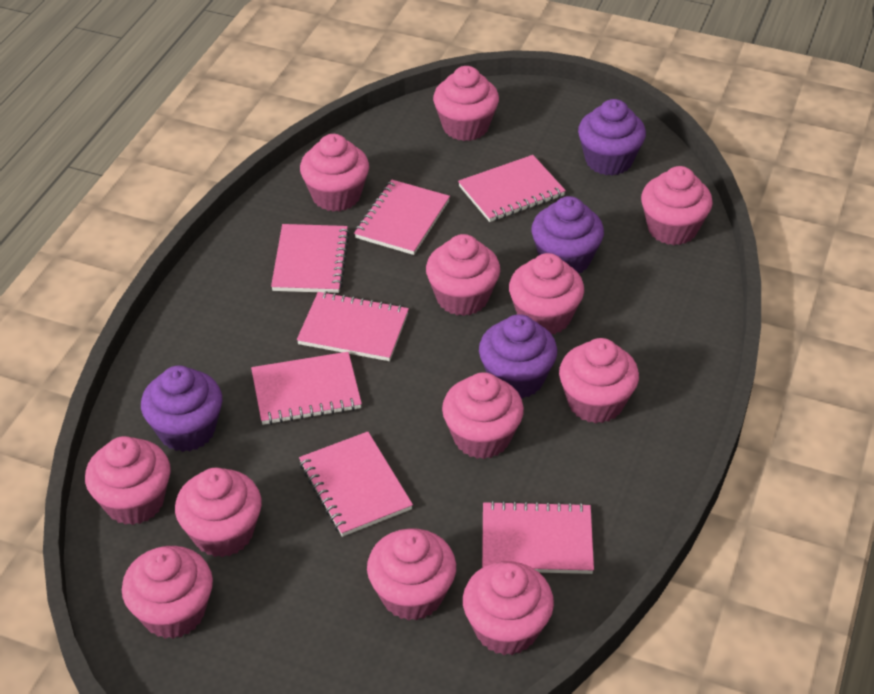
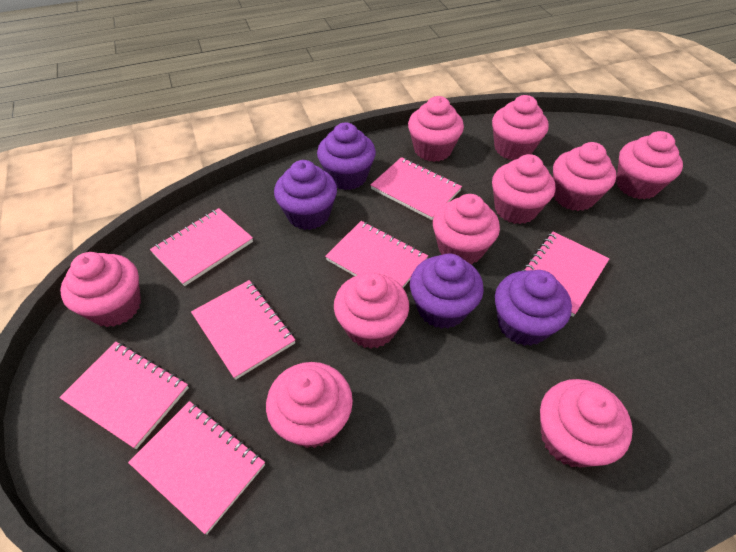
pink cupcake: [85,436,171,525] [122,546,213,639] [175,468,262,557] [300,134,369,212] [367,528,456,621] [426,234,500,316] [433,66,499,141] [442,372,524,459] [463,561,554,655] [509,253,584,334] [559,338,639,423] [641,166,713,245] = 12 -> [60,252,141,327] [266,362,353,448] [334,272,409,349] [408,96,464,162] [433,194,500,264] [492,95,549,160] [492,154,555,224] [540,379,633,468] [553,142,616,211] [616,131,683,199] = 10

